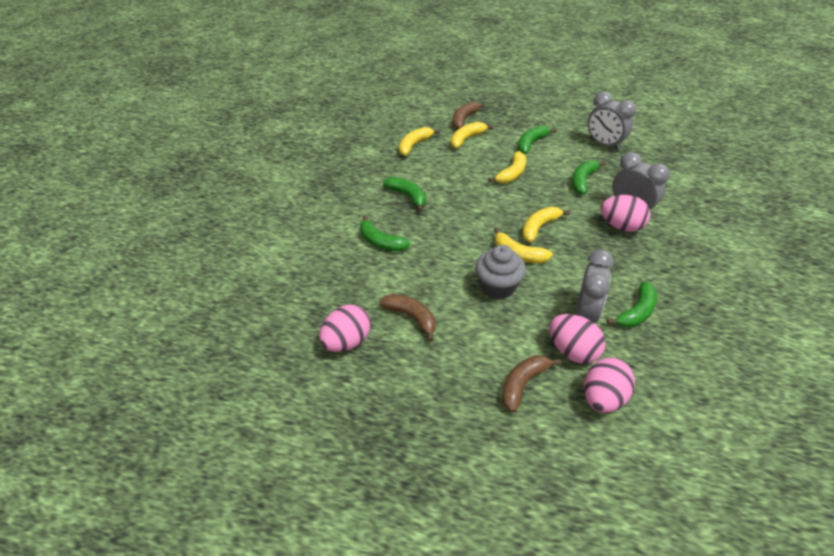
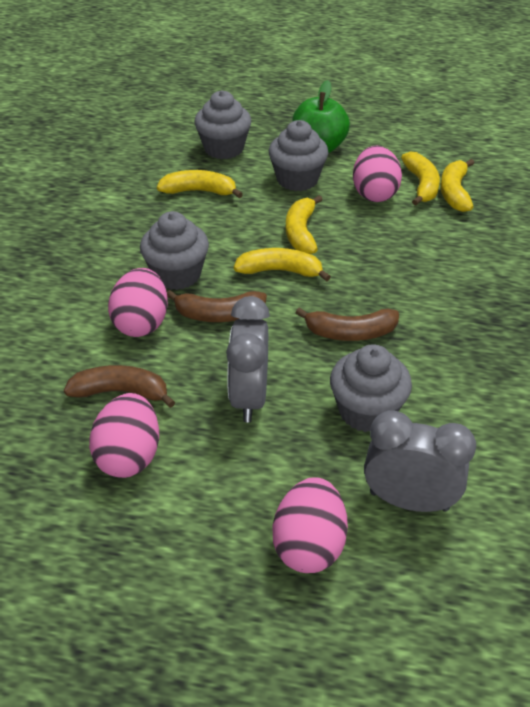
green apple: none = 0 -> [292,80,350,153] = 1
green banana: [360,215,410,251] [383,177,426,212] [518,126,556,154] [572,160,606,194] [607,281,657,328] = 5 -> none = 0
grey clock: [576,249,614,323] [588,91,636,150] [612,152,670,210] = 3 -> [226,296,270,422] [364,410,476,512] = 2
grey cupcake: [475,245,526,299] = 1 -> [140,211,209,290] [194,90,251,159] [269,120,328,191] [330,344,412,432] = 4

